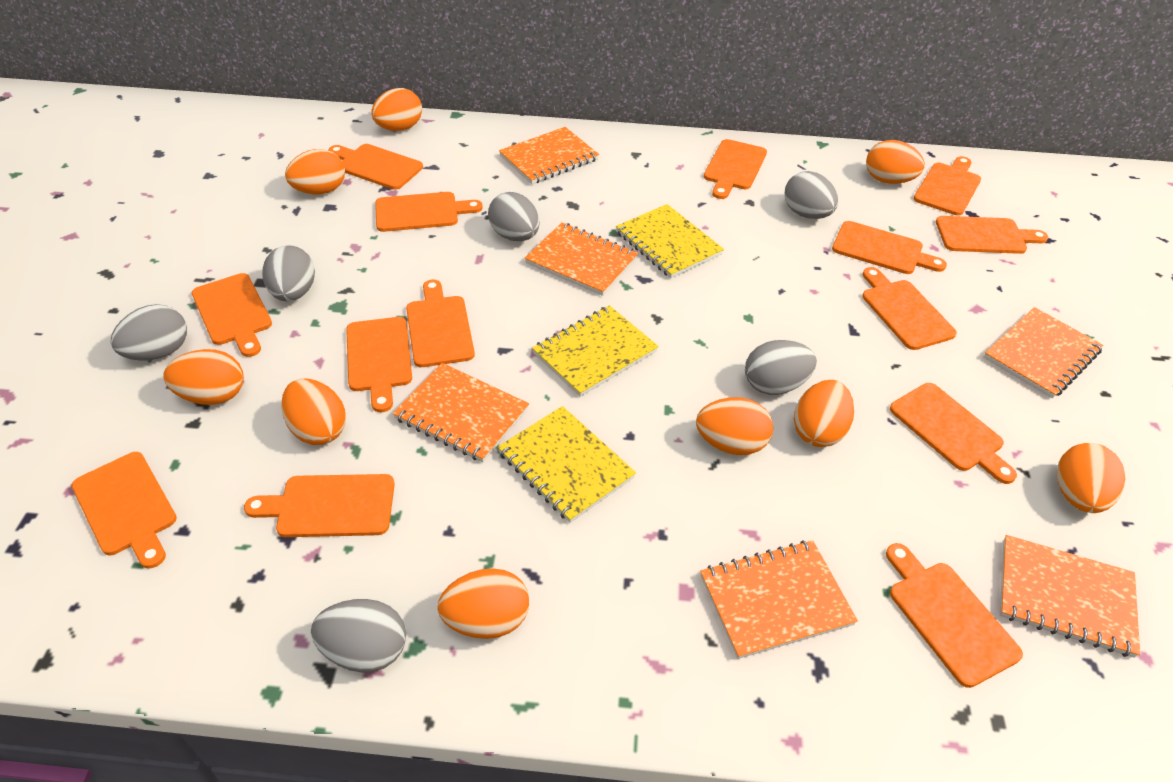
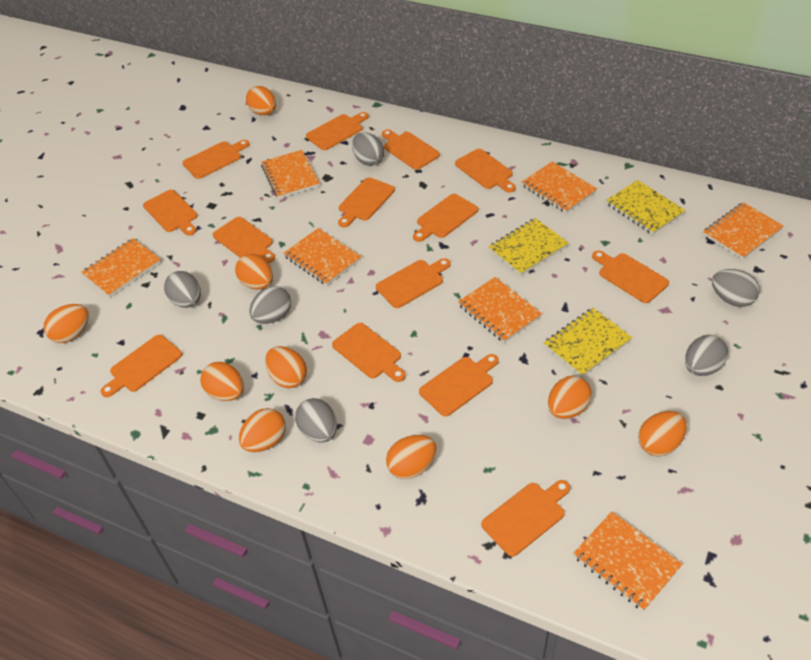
orange notebook: [393,363,529,462] [499,127,599,184] [525,222,638,296] [700,540,858,659] [984,307,1103,399] [1000,535,1140,658] = 6 -> [81,238,161,297] [261,150,320,199] [283,228,361,285] [458,277,542,343] [522,162,597,213] [573,512,682,611] [703,202,784,260] = 7

